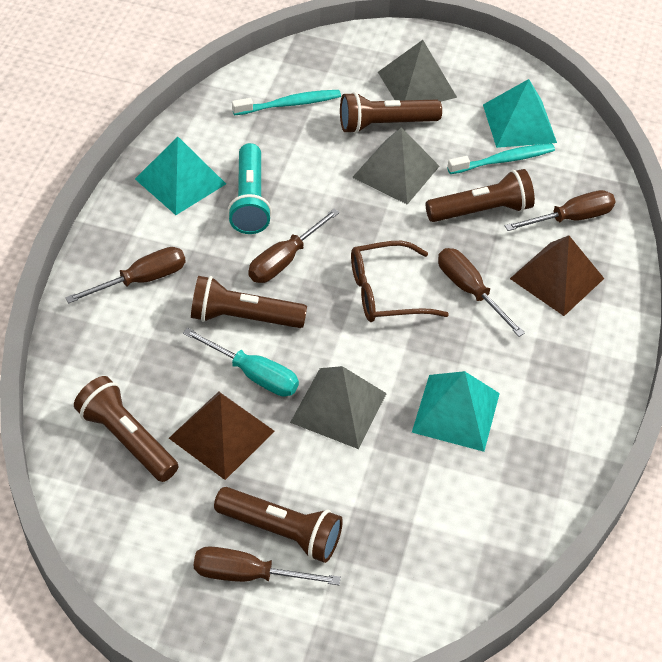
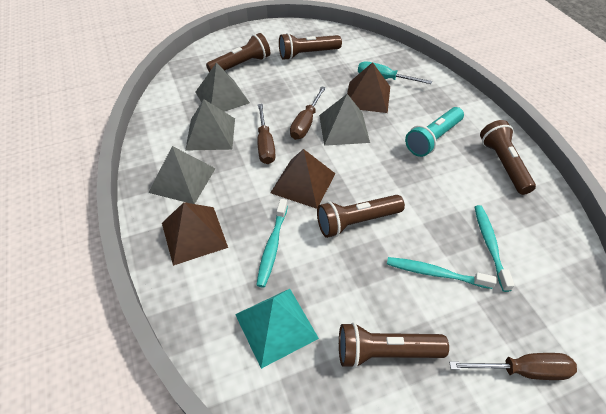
brown glasses: [351,241,449,322] = 1 -> none = 0
brown pyramid: [169,392,275,480] [510,235,604,316] = 2 -> [162,202,228,266] [271,149,336,209] [347,62,390,113] = 3
brown screwdriver: [65,247,186,303] [194,546,341,585] [248,209,340,283] [438,248,525,337] [505,190,615,231] = 5 -> [257,104,276,164] [290,86,326,140] [449,353,577,380] = 3
grey pyramid: [290,366,387,449] [352,127,439,204] [378,40,457,102] = 3 -> [148,146,216,204] [185,99,235,151] [195,63,250,112] [319,94,370,146] = 4
turquoise pyramid: [135,137,226,215] [412,371,500,452] [483,79,557,148] = 3 -> [235,289,319,369] = 1
turquoise toothbrush: [232,90,341,115] [447,143,555,174] = 2 -> [257,199,288,287] [387,257,496,289] [475,205,515,292] = 3

